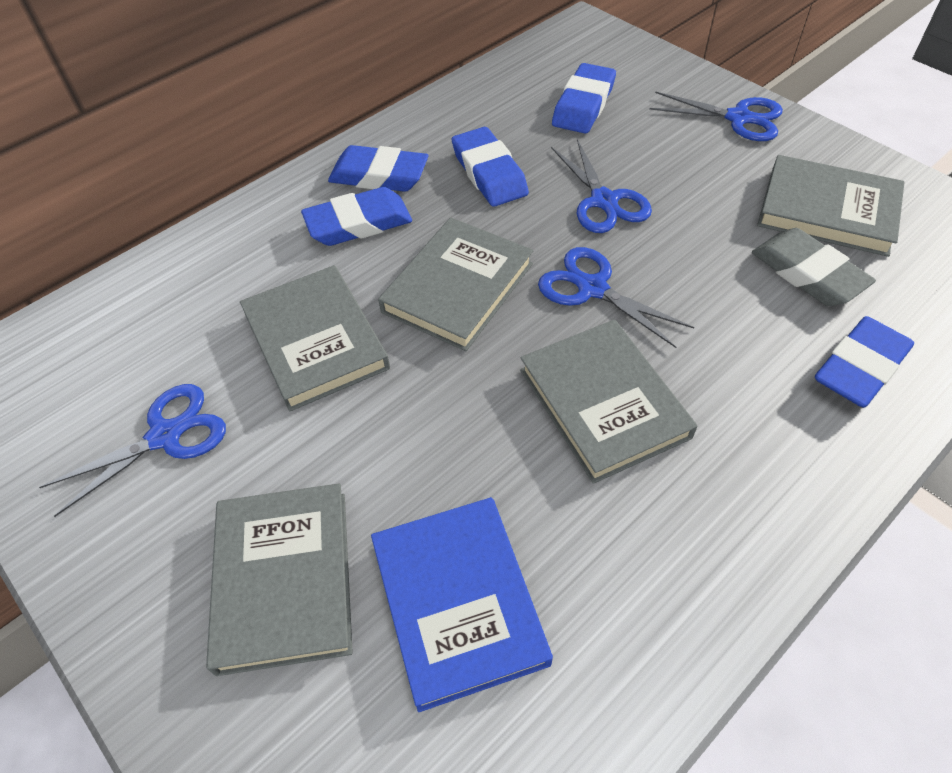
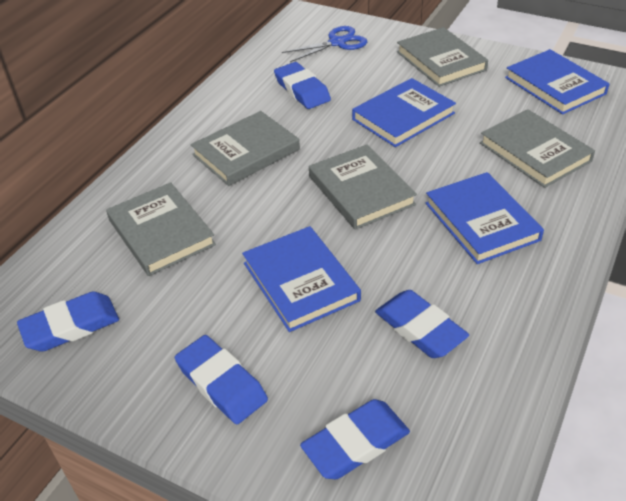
blue book: [371,497,553,712] = 1 -> [242,226,361,332] [352,78,456,147] [425,172,544,264] [505,49,610,115] = 4
blue scissors: [39,384,226,517] [538,247,694,348] [551,139,652,233] [649,91,783,141] = 4 -> [282,26,367,62] = 1
grey eraser: [752,228,876,306] = 1 -> none = 0

